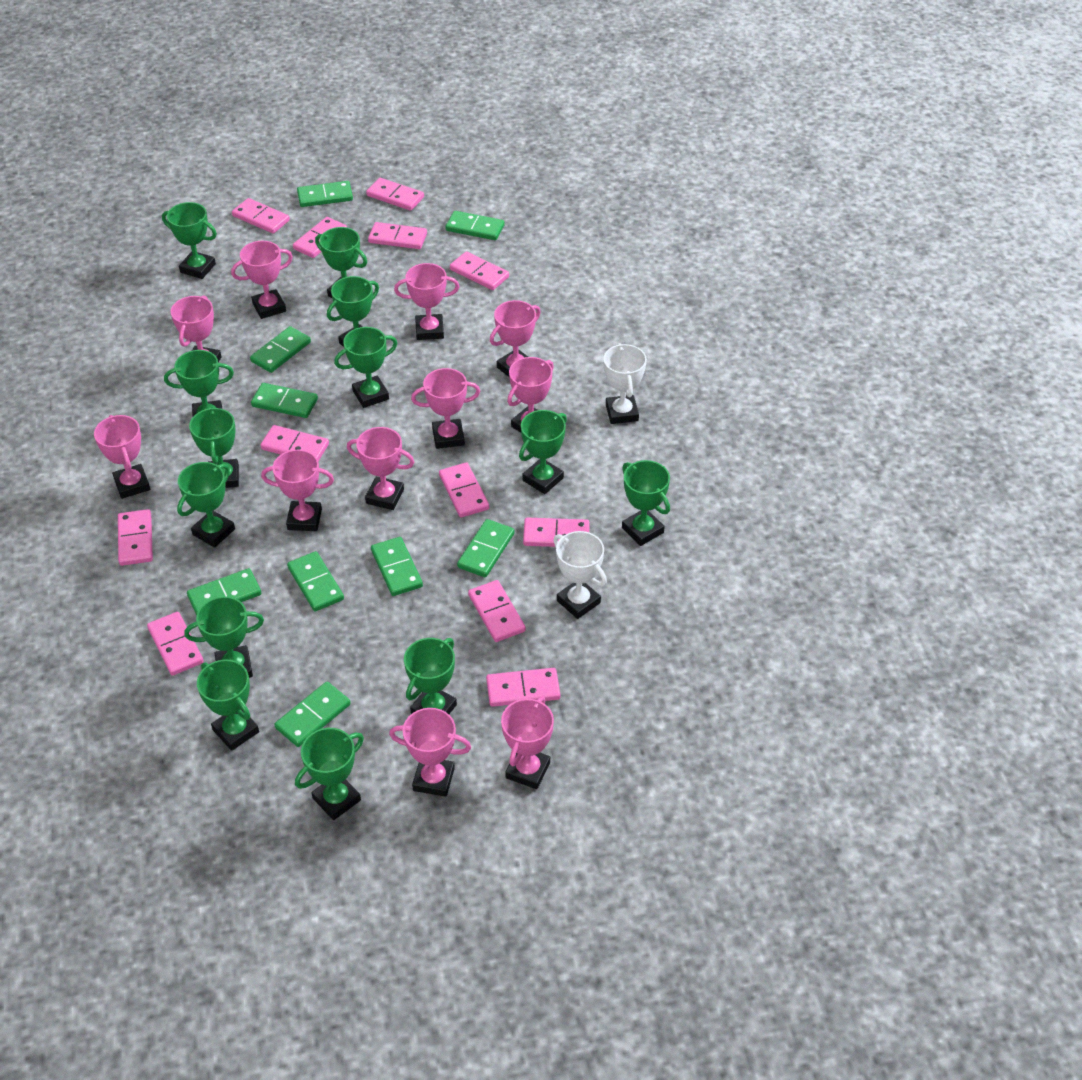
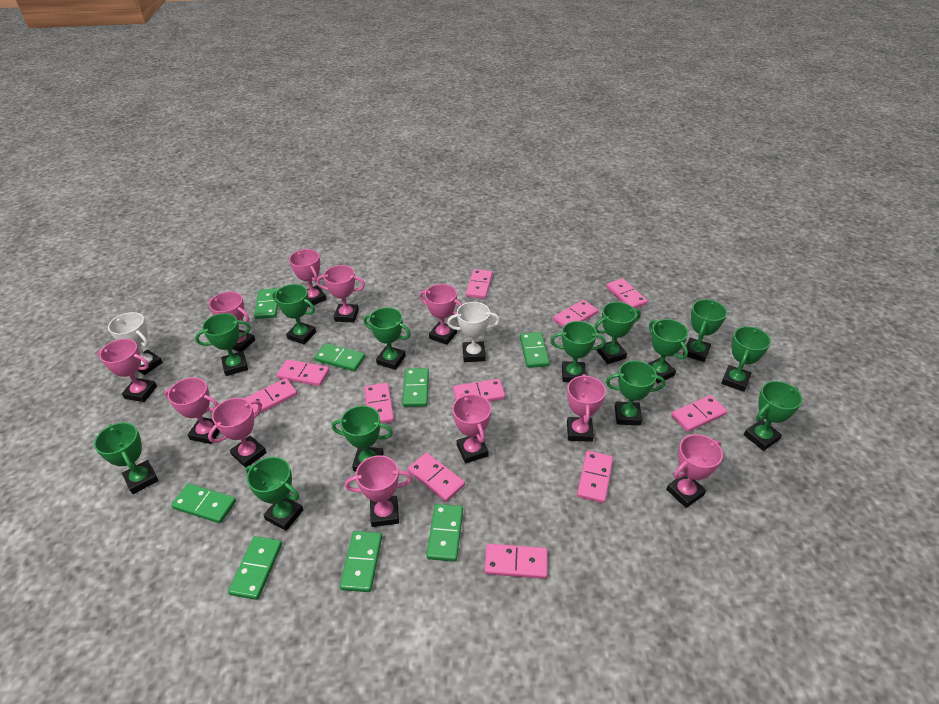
green domino: [187,568,261,616] [250,326,311,373] [251,383,318,418] [274,682,351,747] [287,551,344,612] [297,181,353,207] [371,537,423,596] [445,211,504,240] [457,519,515,577] = 9 -> [171,484,236,523] [228,536,282,600] [254,288,279,319] [314,343,365,371] [340,531,382,592] [402,368,429,407] [427,504,463,562] [520,332,550,368] = 8
pink domino: [118,509,153,566] [147,612,204,676] [232,198,290,234] [260,425,329,461] [293,217,347,258] [366,178,424,211] [368,222,427,249] [439,462,489,517] [450,251,509,290] [468,580,526,642] [486,668,560,707] [523,518,590,547] = 12 -> [244,378,297,414] [277,359,330,386] [364,383,394,423] [408,453,465,502] [453,379,505,401] [466,269,493,299] [484,544,547,579] [553,300,598,327] [577,451,613,503] [606,278,648,309] [671,395,727,432] = 11

